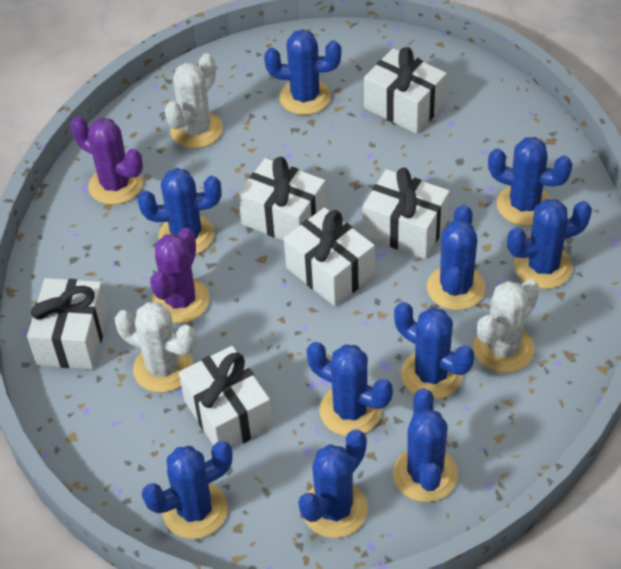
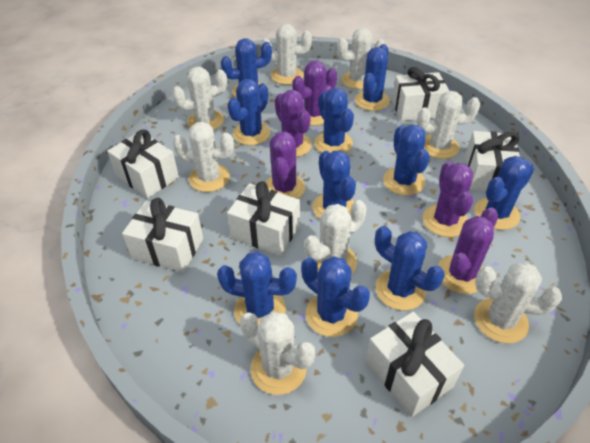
purple cactus: [71,116,143,205] [150,228,210,323] = 2 -> [265,131,305,199] [275,90,312,157] [292,61,337,126] [423,161,473,237] [438,208,498,294] = 5
white cactus: [115,302,196,393] [165,53,223,149] [474,279,540,373] = 3 -> [172,67,227,130] [173,122,234,192] [240,311,315,395] [261,24,312,85] [304,200,366,275] [337,28,385,89] [417,91,480,159] [474,262,562,344] = 8

